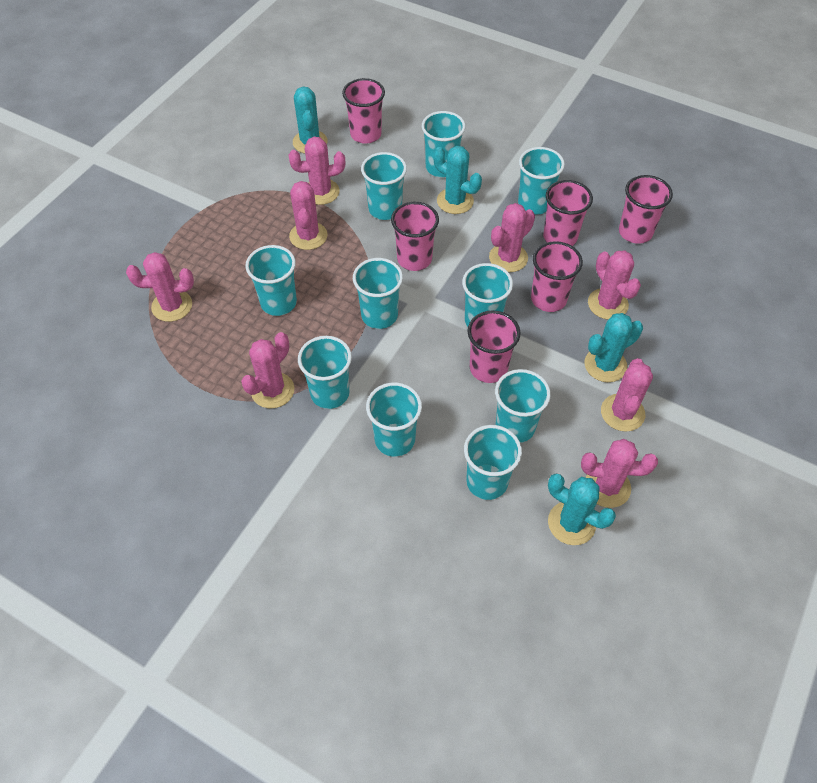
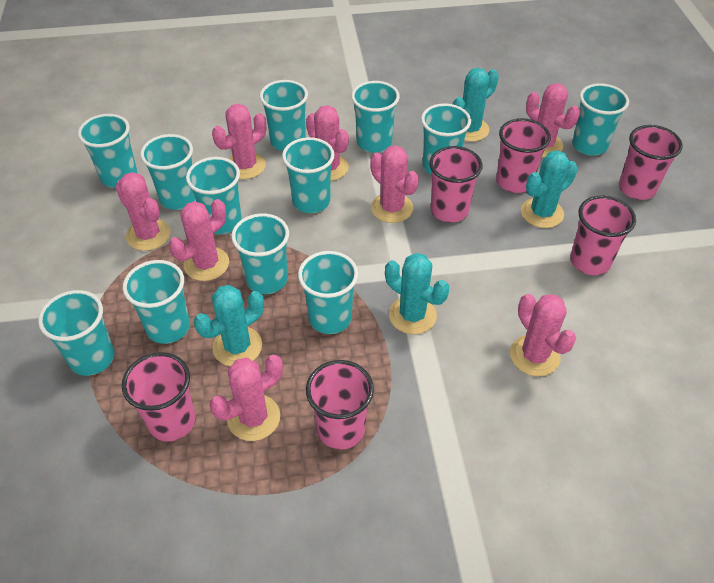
turquoise cup: [245,245,297,316] [298,336,352,409] [353,258,403,329] [361,152,407,220] [366,382,422,457] [422,111,466,177] [462,263,513,327] [464,425,522,500] [495,369,551,443] [518,147,565,215] = 10 -> [38,290,115,376] [78,114,138,188] [123,260,190,344] [140,134,196,210] [186,157,242,234] [231,213,289,294] [260,80,308,151] [282,137,335,213] [298,251,358,334] [351,81,400,153] [421,103,471,175] [572,83,629,156] = 12

